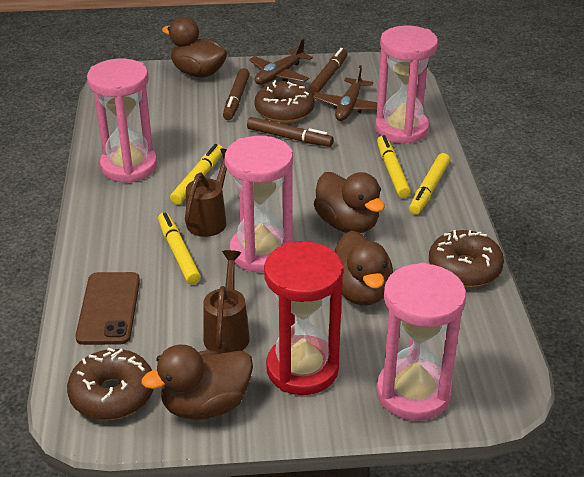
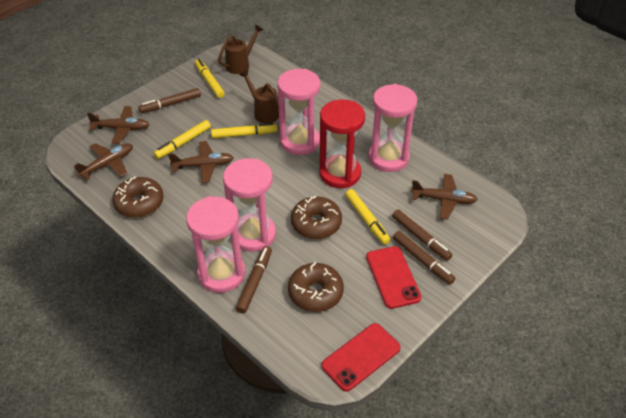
brown duck: [142,345,253,420] [162,17,227,78] [314,172,385,233] [334,231,393,305] = 4 -> none = 0
brown marker: [223,68,250,120] [247,117,334,147] [308,48,347,95] = 3 -> [139,88,201,113] [236,246,272,313] [392,209,452,261] [393,231,455,285] = 4
brown phone: [75,272,140,345] = 1 -> none = 0
brown plane: [249,39,313,85] [313,65,377,121] = 2 -> [74,143,133,180] [87,106,150,144] [168,141,234,183] [411,174,478,220] = 4
red phone: none = 0 -> [321,323,401,392] [366,246,421,309] = 2

